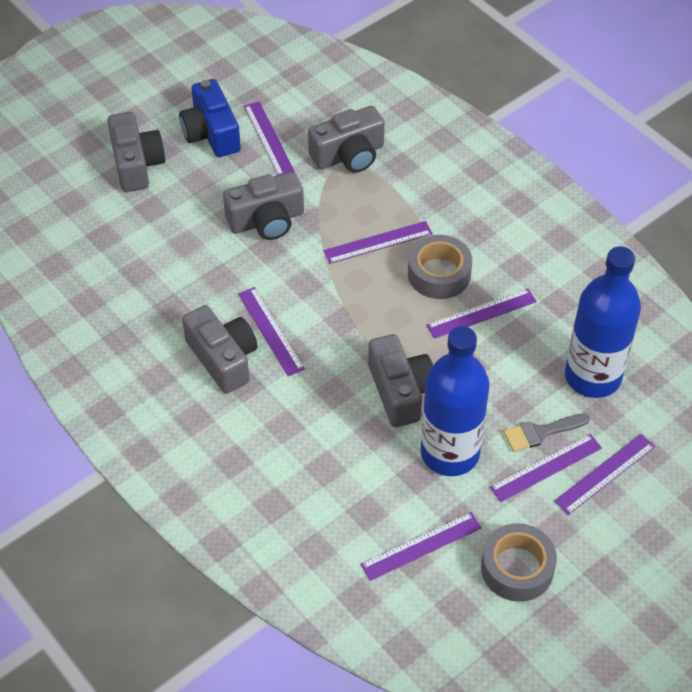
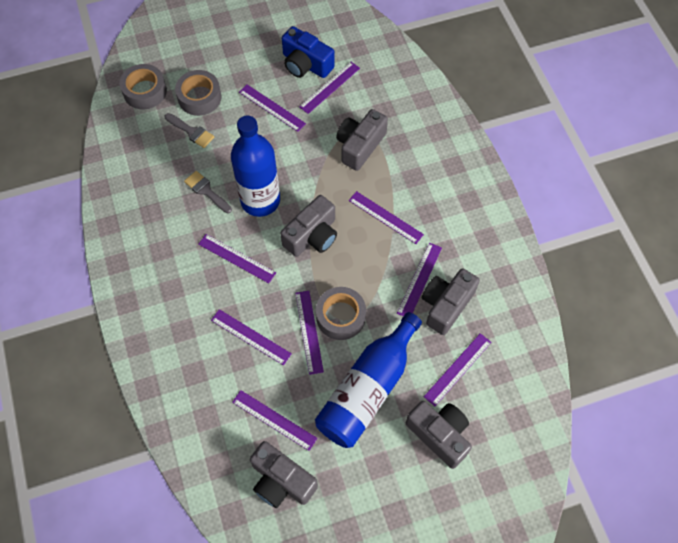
grey brush: [504,414,590,452] = 1 -> [165,113,214,148] [184,171,232,214] = 2
grey tape: [408,235,472,299] [481,523,557,602] = 2 -> [119,64,167,109] [175,70,221,116] [316,287,366,340] = 3
purple ruler: [238,287,305,376] [244,102,295,175] [324,221,433,264] [360,512,481,581] [426,288,537,339] [490,434,602,502] [554,434,655,515] = 7 -> [198,234,276,283] [211,309,292,365] [232,390,317,451] [239,85,306,132] [295,291,324,375] [299,62,360,114] [349,191,424,244] [397,243,442,316] [424,333,491,406] = 9

